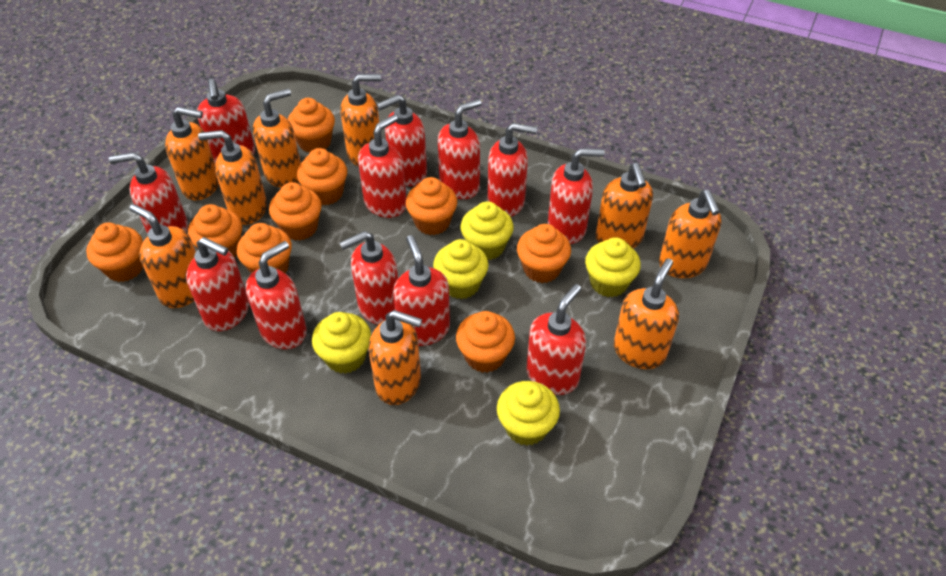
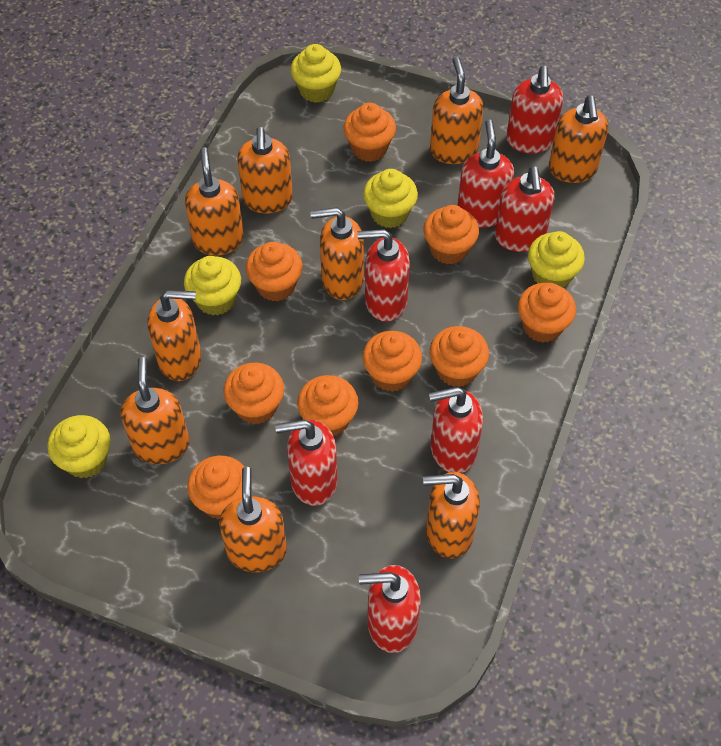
red soap dispenser: [109,152,188,234] [186,237,249,331] [197,79,255,163] [246,241,307,349] [340,231,398,325] [358,115,406,218] [376,95,427,187] [393,235,450,346] [438,99,481,199] [488,123,537,217] [526,284,586,395] [548,148,605,244] = 12 -> [275,420,337,506] [357,229,410,322] [359,565,421,653] [429,387,483,473] [457,119,514,228] [495,166,554,252] [506,66,563,154] = 7

